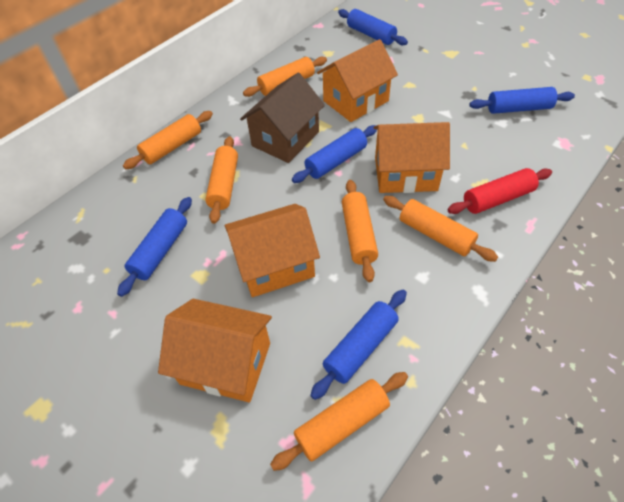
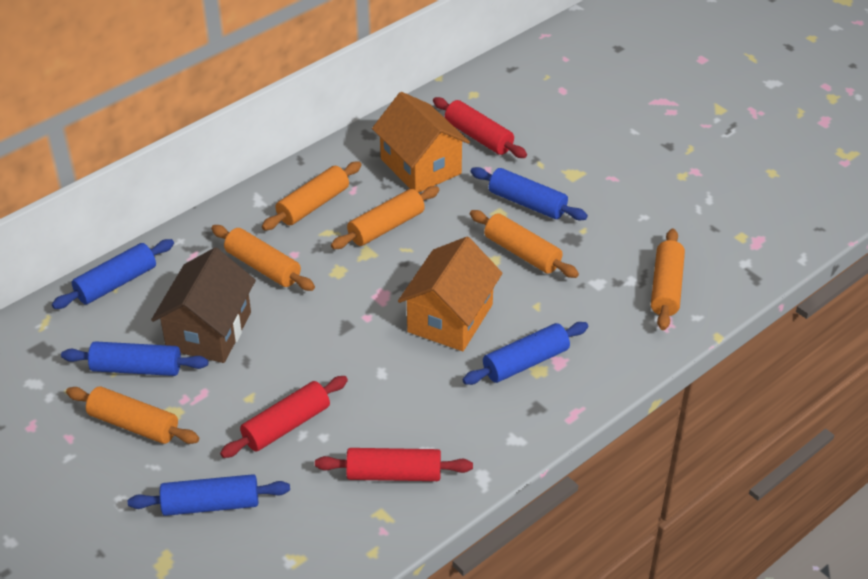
orange house: [158,299,272,403] [225,204,320,297] [317,39,398,122] [373,122,450,193] = 4 -> [372,92,470,193] [398,237,503,351] = 2
red rolling pin: [448,168,552,214] = 1 -> [220,376,348,458] [315,448,473,481] [433,97,527,158] = 3

